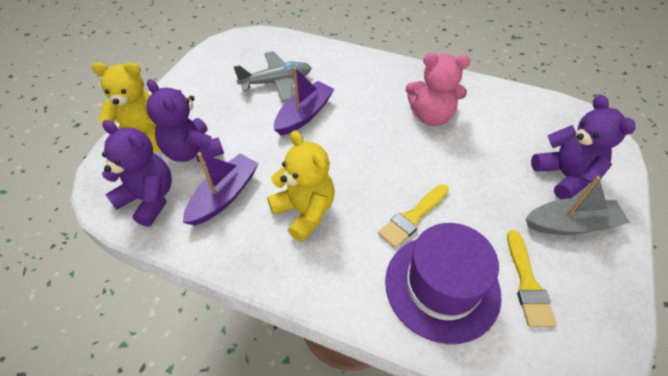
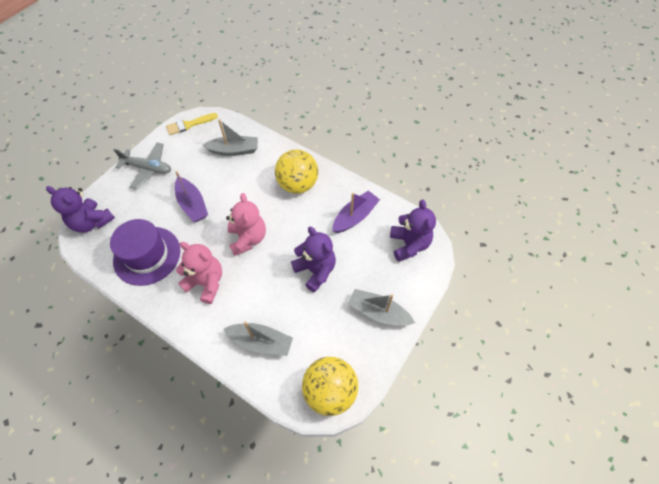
grey boat: [525,176,630,235] = 1 -> [202,119,258,156] [224,322,293,356] [348,289,415,326] = 3
pink teddy bear: [406,53,470,126] = 1 -> [176,242,222,304] [226,193,266,256] = 2
yellow ball: none = 0 -> [275,150,318,194] [302,357,358,416] = 2
yellow brush: [378,184,449,248] [507,230,556,327] = 2 -> [166,113,218,135] = 1
yellow teddy bear: [92,62,160,152] [267,130,335,242] = 2 -> none = 0

